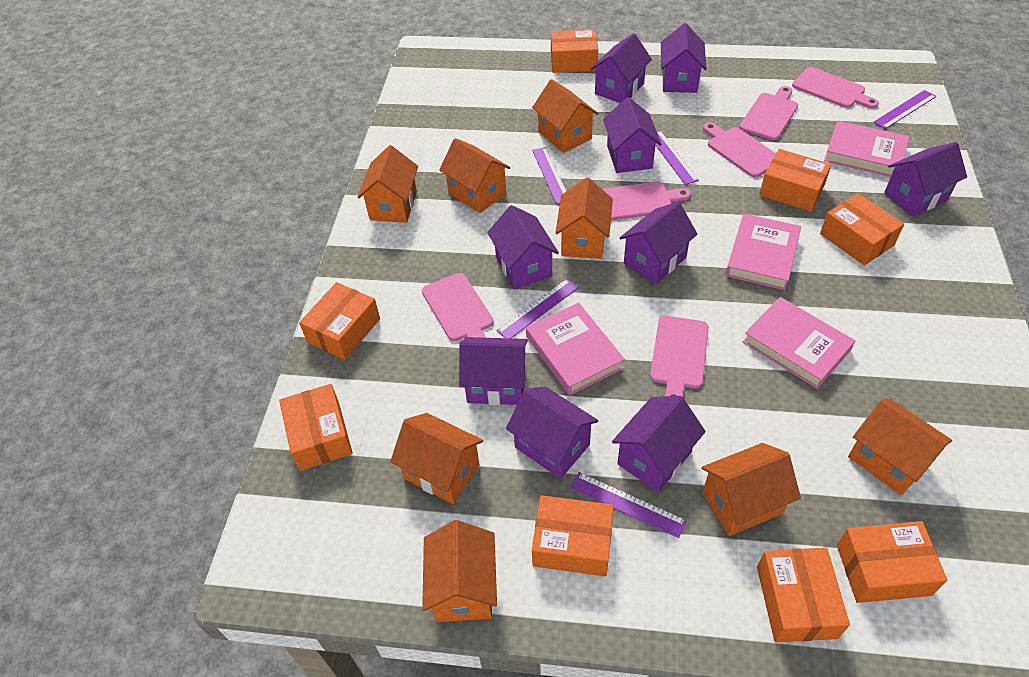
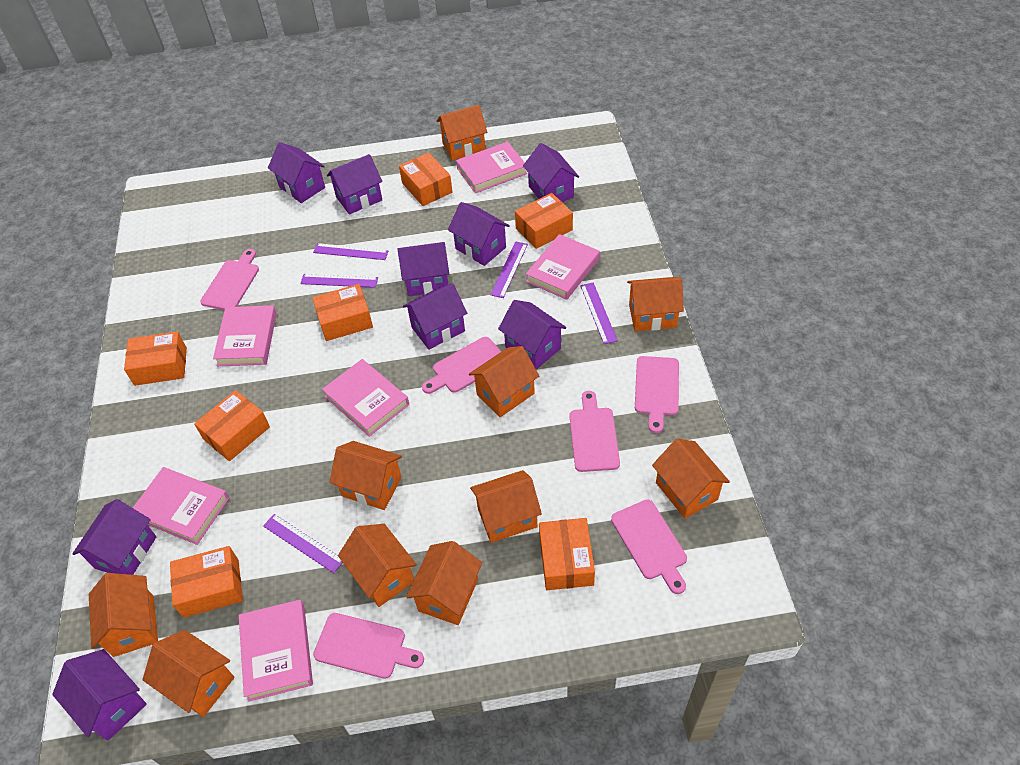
orange box: [279,384,353,471] [299,282,380,360] [532,495,614,576] [551,29,598,73] [757,547,850,643] [759,149,831,212] [820,193,904,265] [837,521,947,603] = 8 -> [124,331,187,386] [170,546,243,618] [194,390,270,461] [312,284,373,341] [399,152,452,206] [515,193,573,249] [539,518,595,590] = 7
orange house: [358,145,418,223] [390,413,483,504] [422,520,497,622] [439,138,510,213] [532,79,598,153] [555,178,613,259] [701,443,801,536] [848,398,952,495] = 8 -> [89,573,158,657] [142,630,235,717] [329,441,402,510] [338,524,417,607] [406,541,482,625] [437,105,487,161] [469,346,539,417] [470,470,542,543] [627,277,684,331] [652,439,730,519] = 10
pink book: [526,303,625,395] [726,214,801,290] [742,297,855,389] [824,120,909,177] = 4 -> [133,467,229,545] [213,305,277,366] [239,600,313,702] [322,359,409,437] [456,142,527,193] [526,234,600,300] = 6

